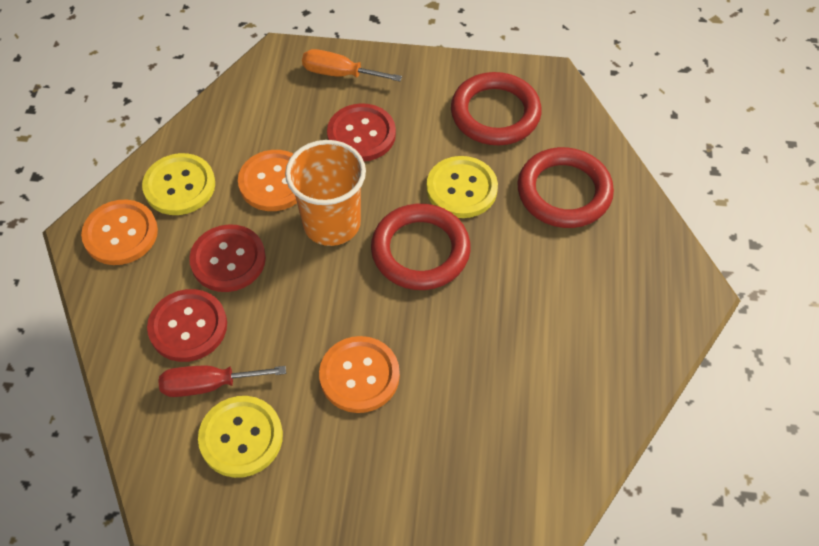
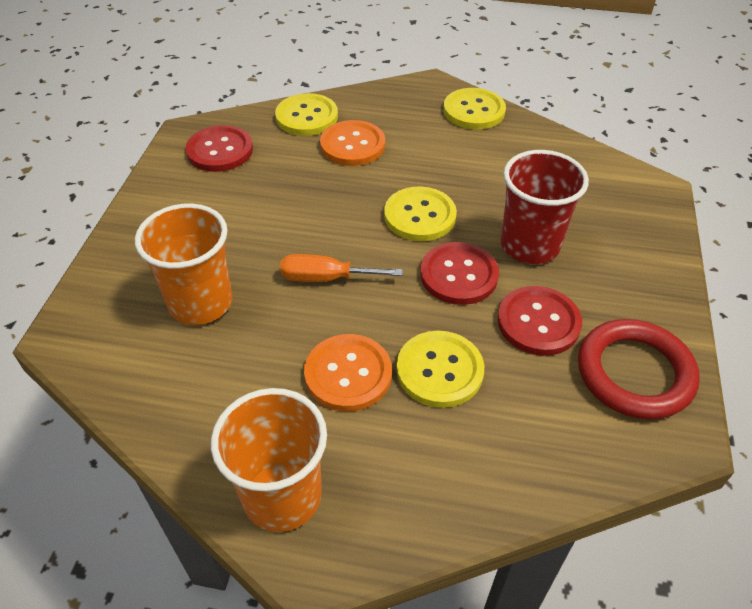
orange button: [81,199,158,265] [238,150,297,211] [319,336,400,413] = 3 -> [304,334,392,412] [320,120,385,166] = 2
orange cup: [285,140,366,246] = 1 -> [135,203,233,325] [211,388,327,532] = 2
red cup: none = 0 -> [501,150,589,264] = 1
red ring: [371,204,471,290] [451,72,542,145] [517,147,614,228] = 3 -> [578,319,700,420] = 1
red screwdriver: [158,365,286,397] = 1 -> none = 0
yellow button: [142,153,215,215] [198,396,283,478] [426,156,498,218] = 3 -> [275,93,338,136] [384,187,457,241] [397,331,484,408] [443,88,506,130] = 4

